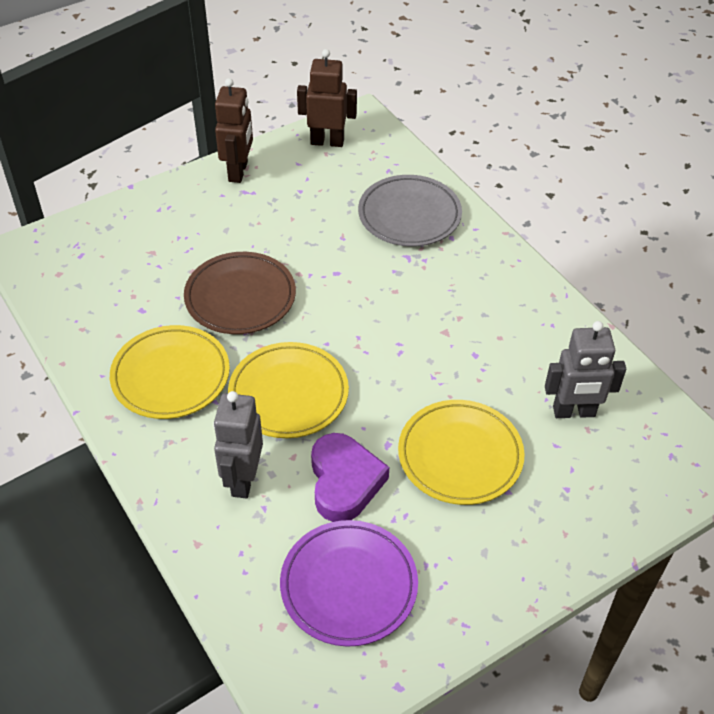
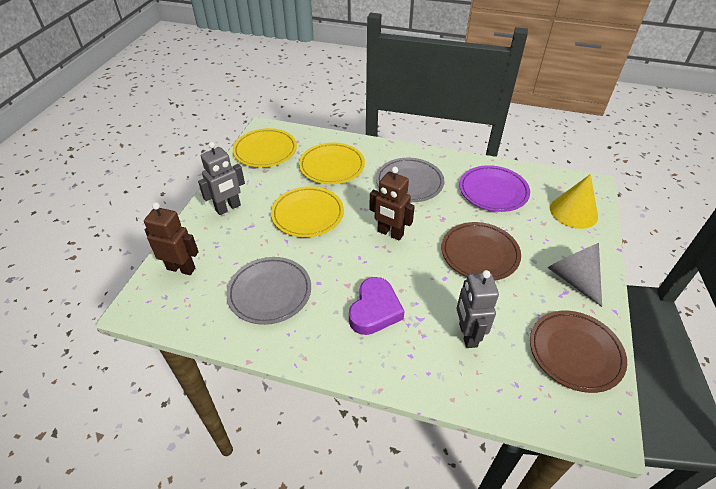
brown plate: [184,252,296,334] = 1 -> [441,222,521,281] [530,311,627,393] = 2
grey cone: none = 0 -> [547,243,602,307] = 1
grey plate: [358,175,462,247] = 1 -> [226,257,311,325] [376,158,444,202] = 2
yellow cone: none = 0 -> [550,174,598,229] = 1

